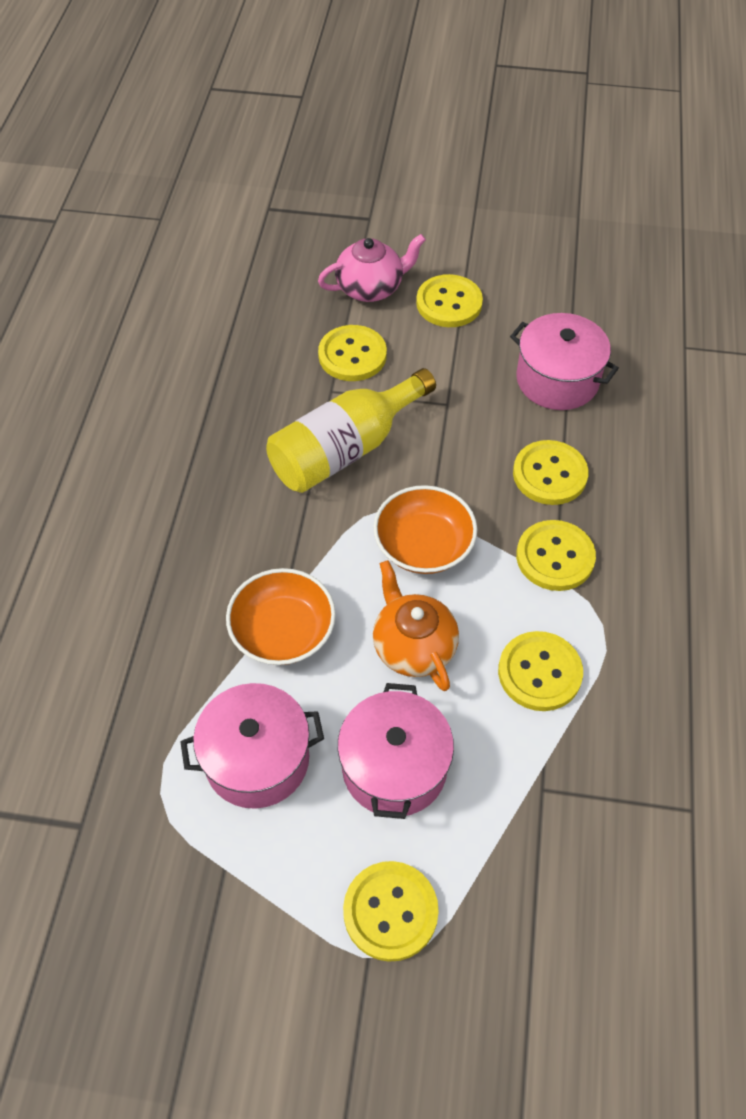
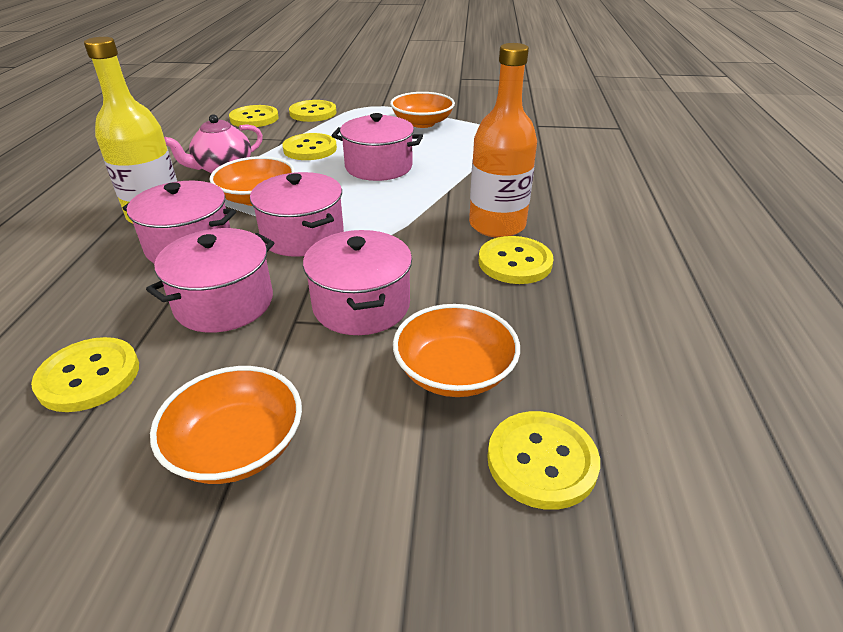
orange bottle: none = 0 -> [469,43,537,238] = 1
orange bowl: [226,568,336,665] [373,485,477,574] = 2 -> [150,366,302,484] [210,156,295,206] [390,92,455,128] [393,304,520,397] = 4
orange teapot: [373,560,459,691] = 1 -> none = 0
pink pot: [180,683,324,809] [338,683,454,819] [510,313,619,410] = 3 -> [122,181,236,264] [146,228,274,333] [250,172,344,257] [303,230,412,335] [332,113,423,181] = 5

